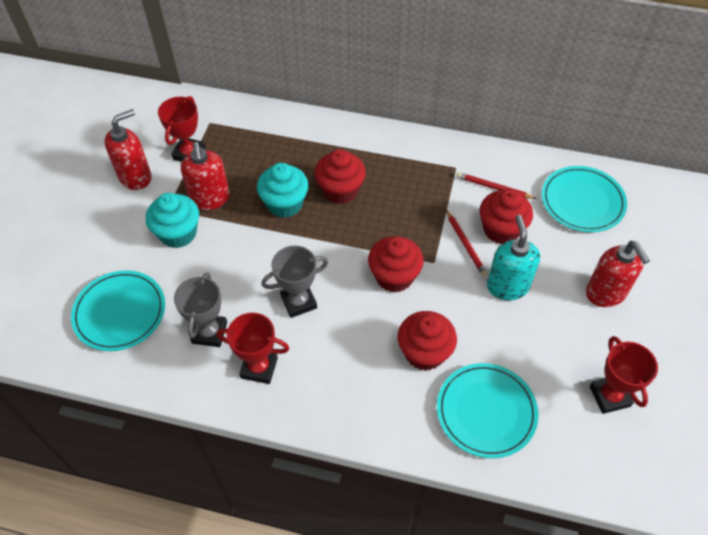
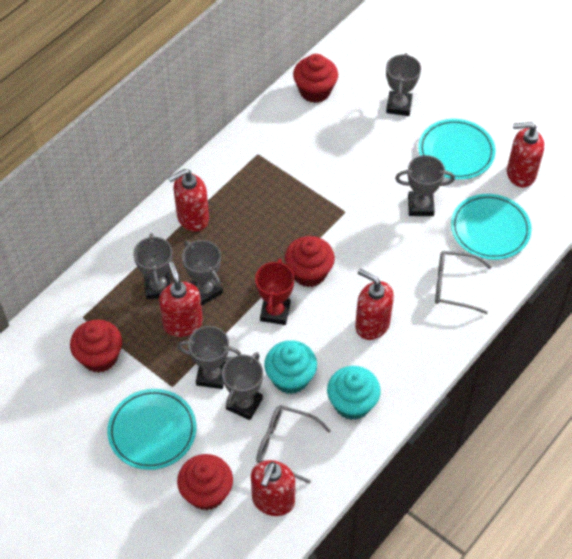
grey glasses: none = 0 -> [256,405,331,484] [435,251,492,314] = 2
grey trophy: [174,272,227,347] [261,246,328,318] = 2 -> [133,233,173,299] [177,326,241,389] [182,240,223,306] [222,352,263,420] [386,53,421,116] [395,155,455,216] = 6
red pencil: [446,210,487,277] [456,172,536,199] = 2 -> none = 0
red soap dispenser: [105,109,152,190] [181,142,230,210] [586,241,650,307] = 3 -> [159,262,203,337] [168,169,209,232] [251,460,295,516] [355,269,394,340] [507,122,544,187] = 5
red trophy: [158,96,206,162] [217,313,289,384] [590,336,658,414] = 3 -> [255,258,295,325] = 1
turquoise soap dispenser: [487,215,540,300] = 1 -> none = 0

